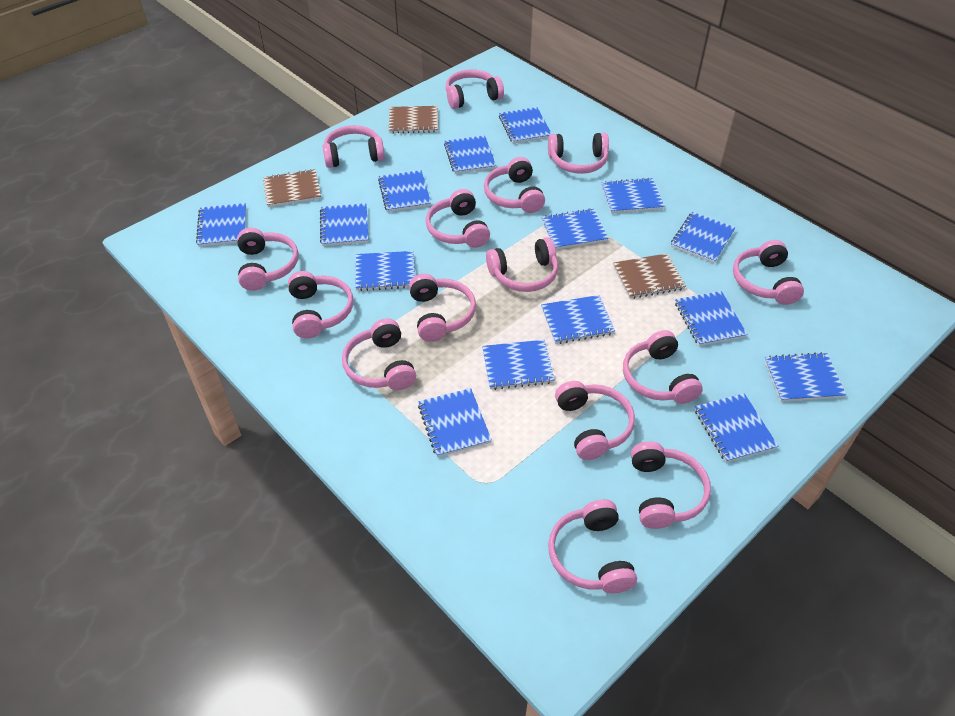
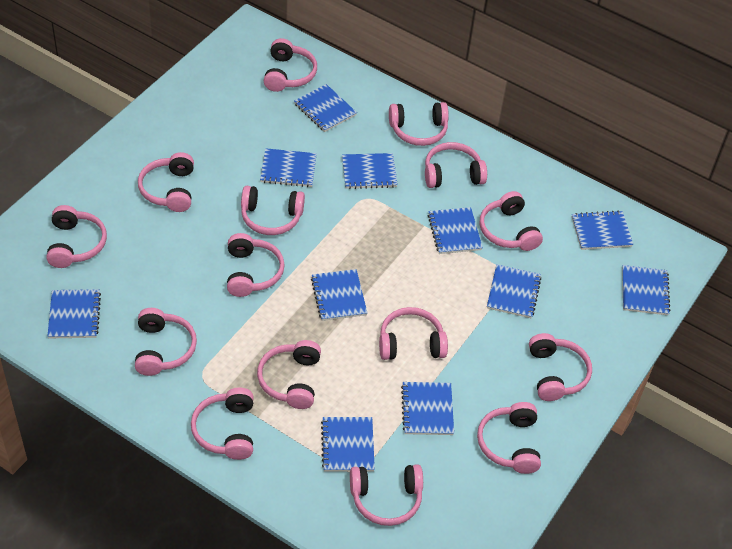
blue notebook: [196,203,246,247] [320,203,369,246] [355,251,415,291] [378,170,431,212] [418,388,492,457] [444,135,496,174] [482,340,555,390] [499,107,552,144] [541,208,609,250] [541,295,615,344] [601,178,664,214] [671,212,736,263] [675,291,748,346] [695,393,778,463] [764,352,846,402] = 15 -> [47,289,101,338] [260,148,317,187] [294,84,357,132] [311,269,367,321] [321,417,375,472] [342,153,398,189] [401,382,454,435] [428,207,483,254] [487,264,541,318] [572,210,633,250] [622,265,671,315] = 11
brown notebook: [263,169,321,207] [389,106,438,134] [613,253,686,299] = 3 -> none = 0

